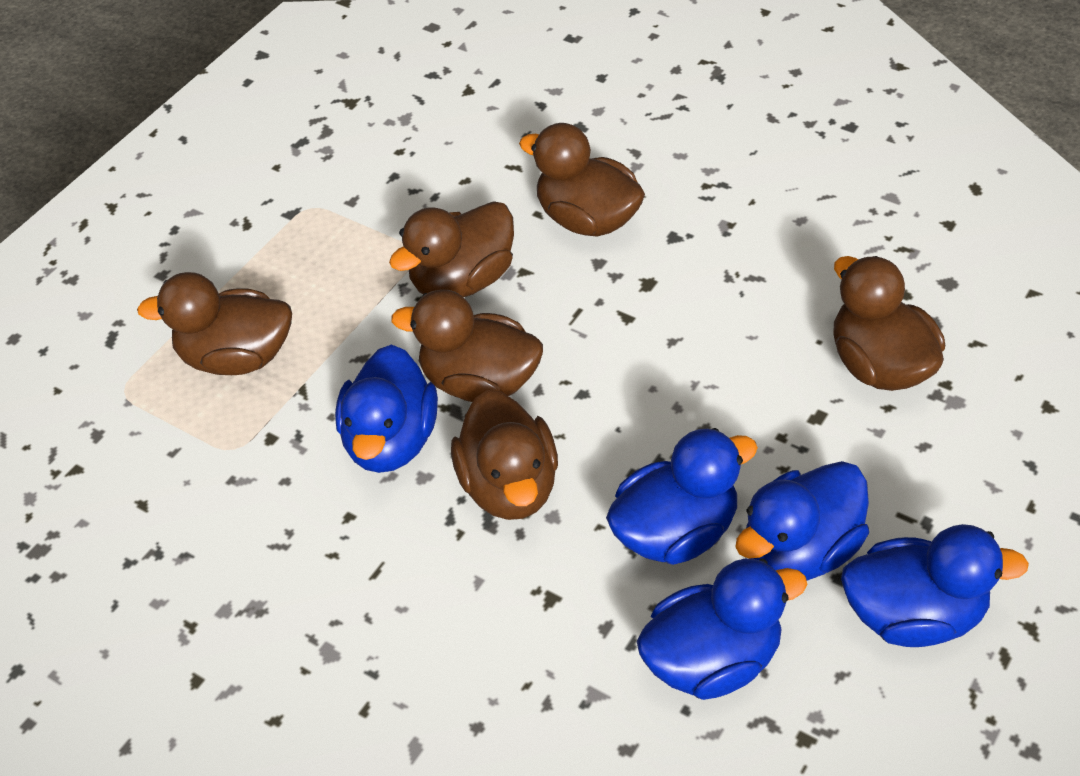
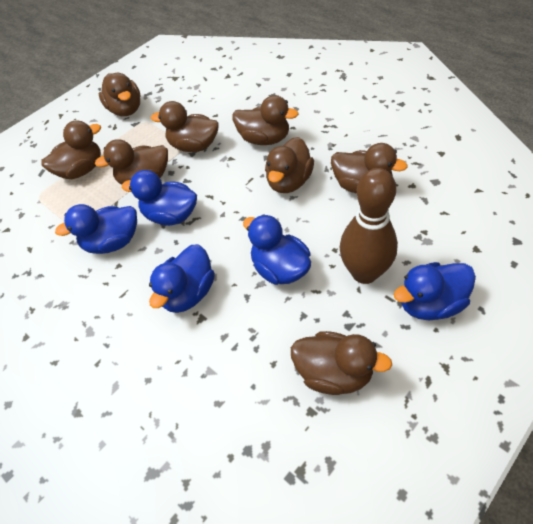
brown bowling pin: none = 0 -> [339,168,398,284] = 1
brown duck: [137,272,292,375] [389,201,514,297] [391,289,543,402] [451,390,558,520] [519,123,645,237] [834,256,945,391] = 6 -> [41,120,101,179] [95,139,168,185] [99,73,141,116] [151,101,219,152] [233,95,299,145] [265,137,314,193] [291,331,392,395] [331,143,408,194] = 8

